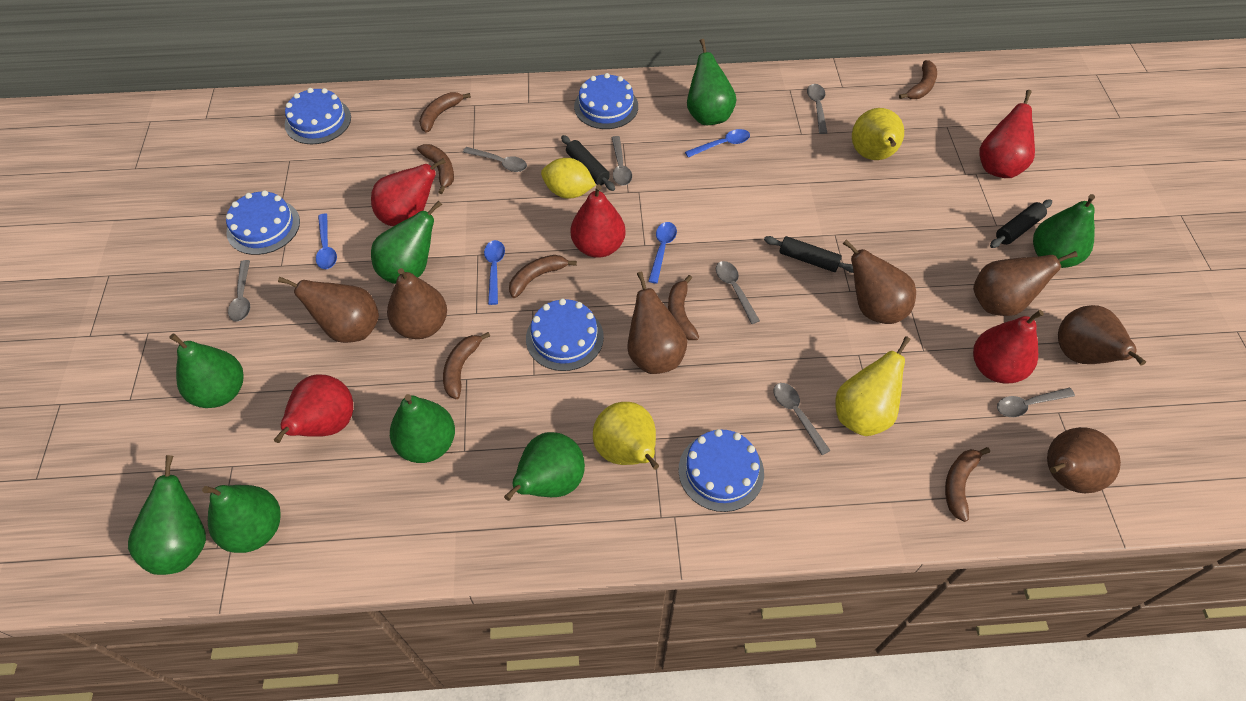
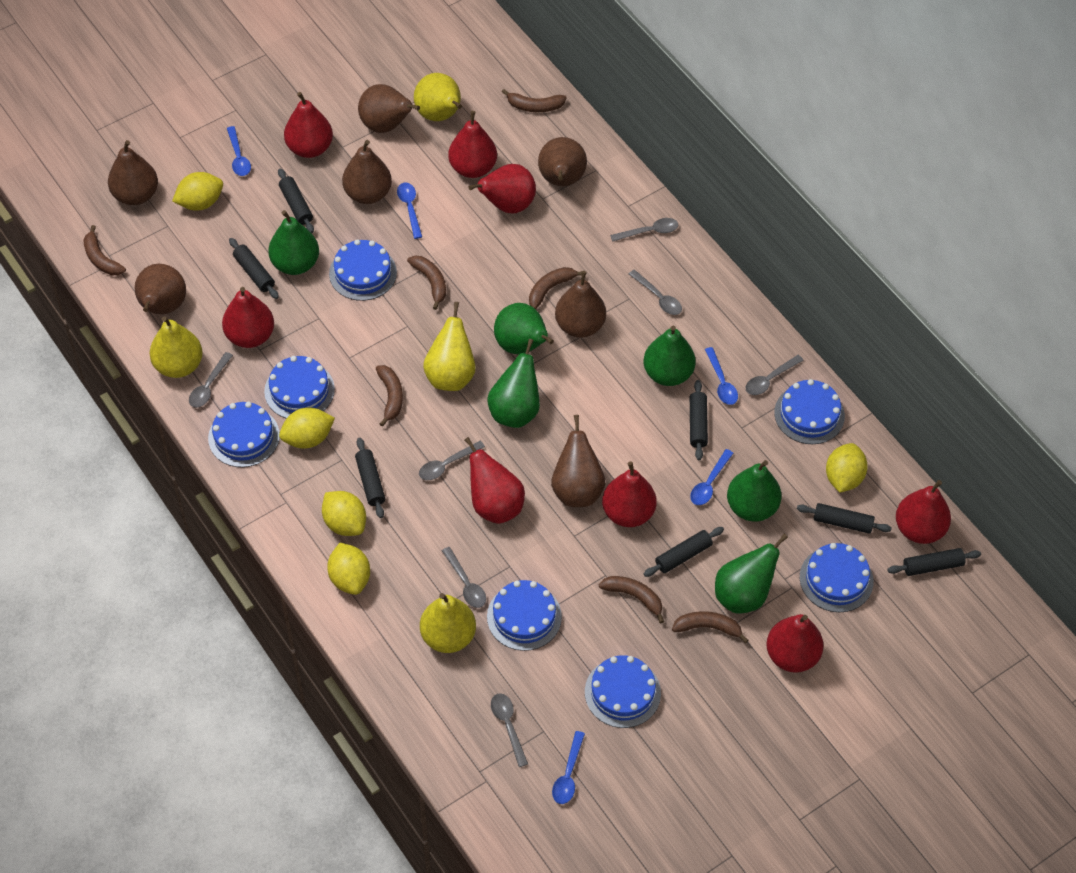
black rolling pin: [561,135,615,191] [764,236,854,273] [990,200,1052,248] = 3 -> [229,238,279,299] [278,169,314,233] [355,438,385,518] [644,527,724,577] [690,380,708,460] [797,503,892,534] [887,548,981,576] = 7
blue cake: [226,190,300,255] [285,88,351,144] [526,299,604,371] [574,73,638,129] [678,429,764,512] = 5 -> [208,402,279,467] [264,356,335,419] [329,239,397,301] [487,580,562,651] [585,655,661,728] [774,379,845,444] [800,543,873,612] = 7
blue spoon: [316,214,337,269] [484,240,505,305] [648,222,677,284] [685,129,750,158] = 4 -> [227,126,251,176] [397,183,422,239] [552,731,585,804] [690,449,733,505] [705,347,738,405] = 5
green pear: [128,455,206,575] [169,333,244,408] [202,485,281,553] [371,200,442,284] [390,394,455,463] [504,432,585,501] [687,39,737,125] [1033,194,1095,268] = 8 -> [268,210,319,275] [487,339,540,428] [494,303,554,354] [643,326,696,386] [715,534,788,614] [727,460,781,521] = 6
red pear: [274,375,353,443] [371,158,446,226] [571,185,626,258] [973,310,1044,383] [979,90,1035,178] = 5 -> [222,287,274,348] [284,92,333,158] [448,111,497,178] [464,437,525,524] [468,164,536,214] [602,462,657,527] [766,614,824,673] [896,480,951,544] = 8
yellow lemon: [541,158,596,199] = 1 -> [172,172,223,211] [279,407,335,448] [322,491,366,536] [327,543,370,595] [826,443,868,493] = 5
yellow pear: [593,402,659,470] [835,336,911,436] [852,108,904,160] = 3 -> [150,317,203,378] [414,73,462,121] [420,593,476,653] [423,302,476,391] = 4

